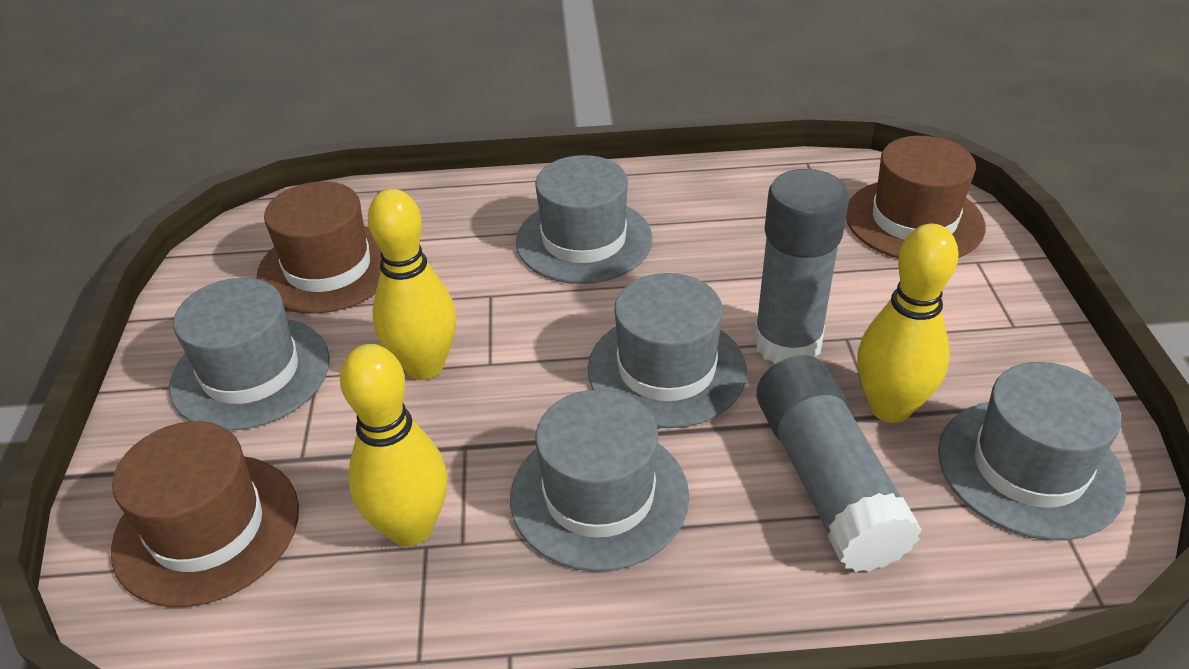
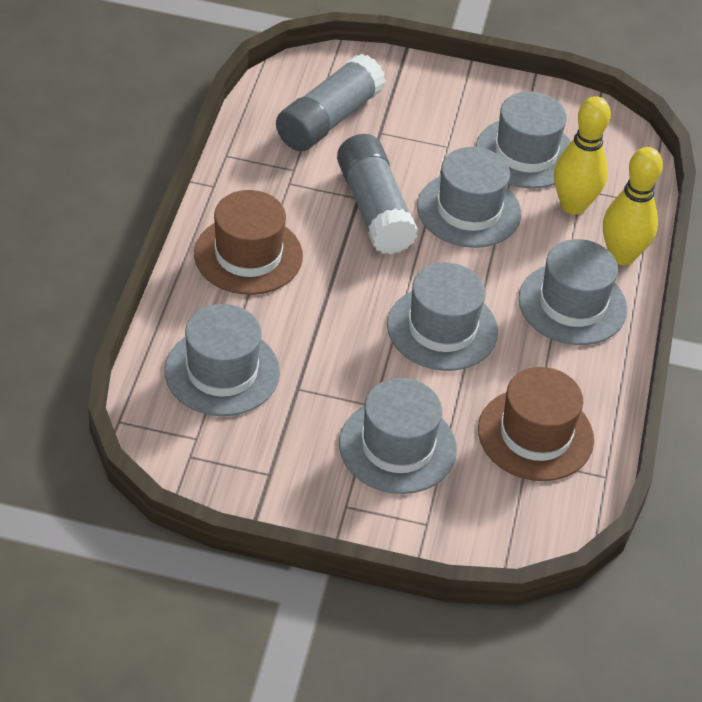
brown hat: [111,421,299,607] [256,181,382,314] [846,136,986,259] = 3 -> [194,190,303,295] [478,367,594,481] = 2
grey hat: [169,278,330,431] [510,390,689,572] [516,155,653,284] [588,273,747,428] [938,362,1126,540] = 5 -> [164,304,280,416] [339,378,457,494] [387,263,498,371] [417,147,521,248] [476,91,571,189] [518,239,627,345] = 6
yellow bowling pin: [340,344,447,547] [368,189,456,380] [857,224,958,423] = 3 -> [554,96,611,215] [603,147,663,265] = 2

